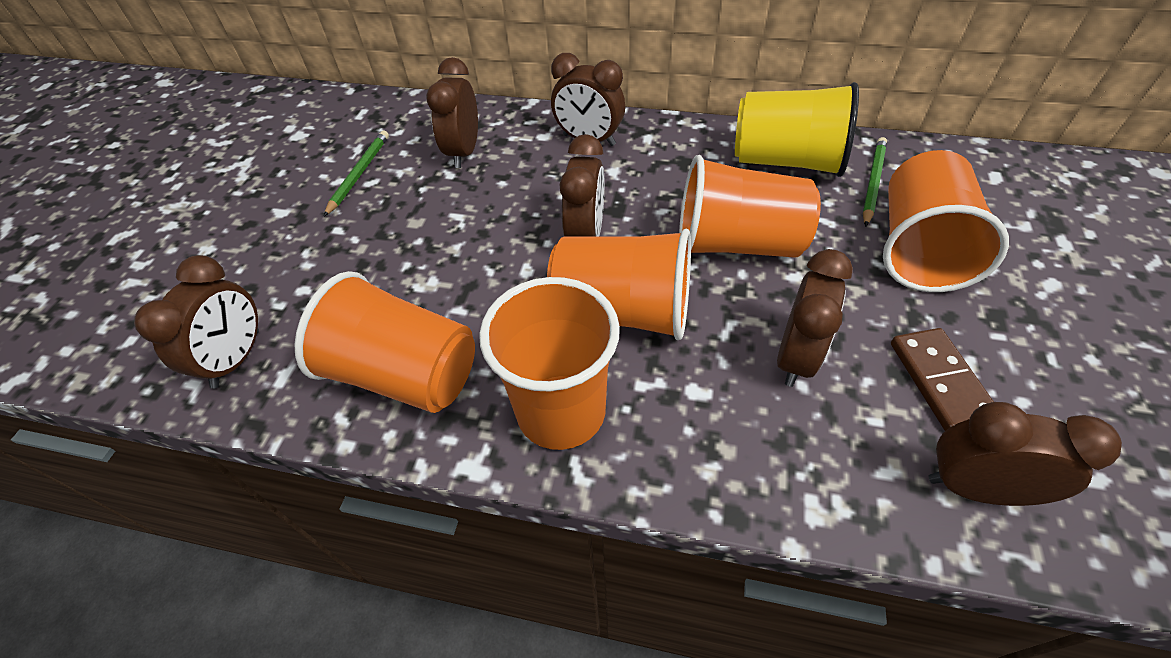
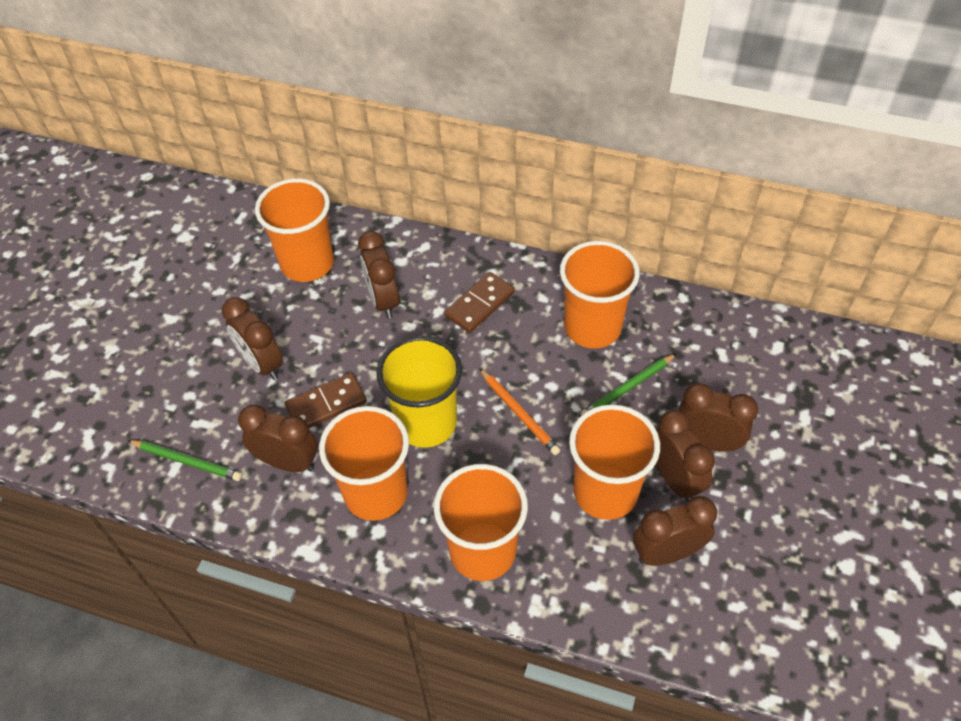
brown domino: [891,328,994,431] = 1 -> [285,373,367,428] [445,272,515,333] = 2
orange pencil: none = 0 -> [479,368,560,455] = 1

